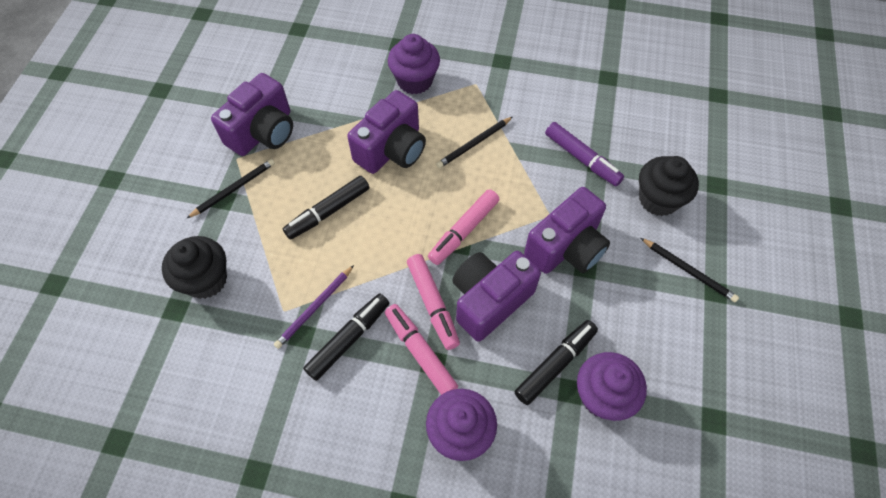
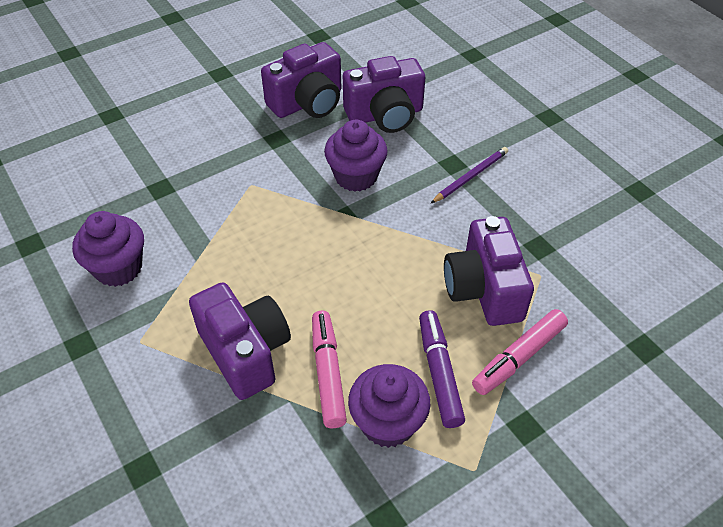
black cupcake: [162,236,227,299] [639,156,699,216] = 2 -> none = 0
black marker: [283,176,369,240] [303,294,389,381] [515,320,598,405] = 3 -> none = 0
black pencil: [186,159,275,219] [436,117,512,168] [641,238,739,302] = 3 -> none = 0
pink marker: [385,304,458,395] [407,254,460,350] [428,189,500,265] = 3 -> [312,311,347,428] [472,309,568,395] = 2

